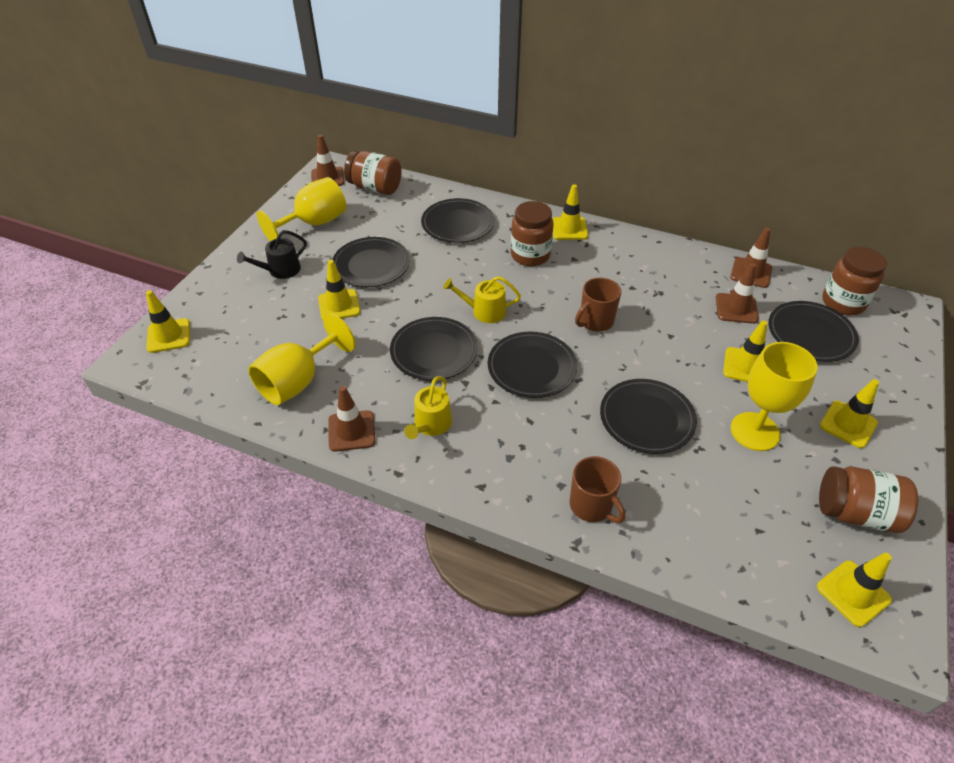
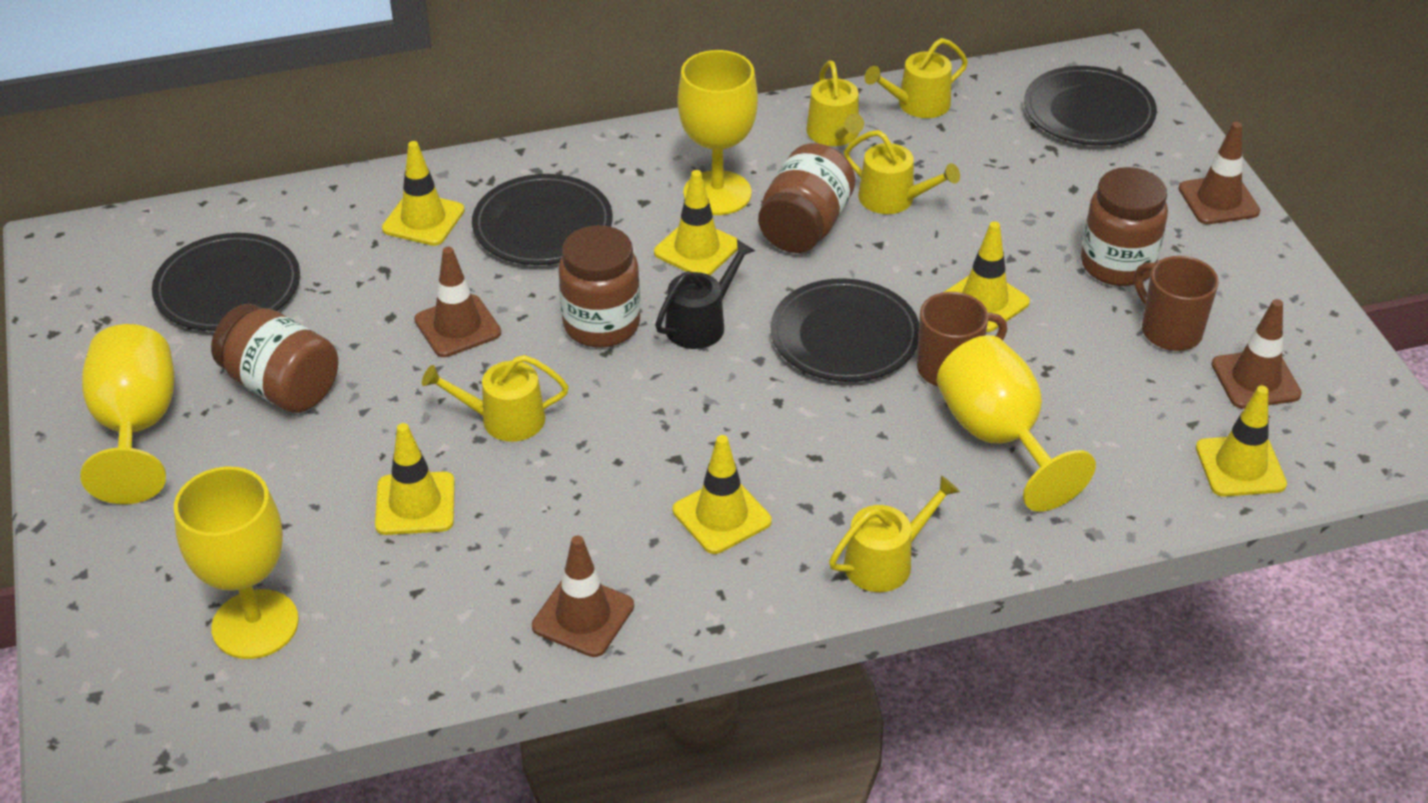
black plate: [332,237,410,287] [390,317,478,381] [421,198,494,243] [488,332,577,398] [600,379,697,454] [768,301,859,362] = 6 -> [152,233,300,331] [472,174,613,265] [771,278,919,382] [1024,66,1157,145] = 4
yellow goblet: [248,313,356,405] [257,177,347,241] [731,342,818,451] = 3 -> [80,324,174,504] [174,467,299,659] [678,50,758,215] [937,335,1096,512] = 4
yellow watering can: [404,376,452,439] [443,276,521,323] = 2 -> [422,355,569,442] [806,61,864,146] [829,476,960,592] [844,130,960,214] [864,38,968,118] = 5

